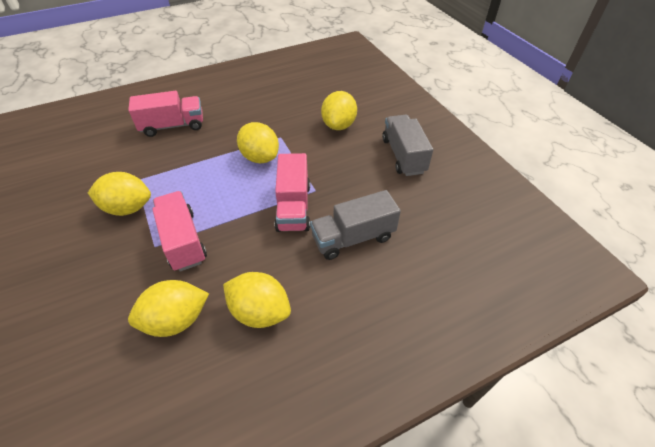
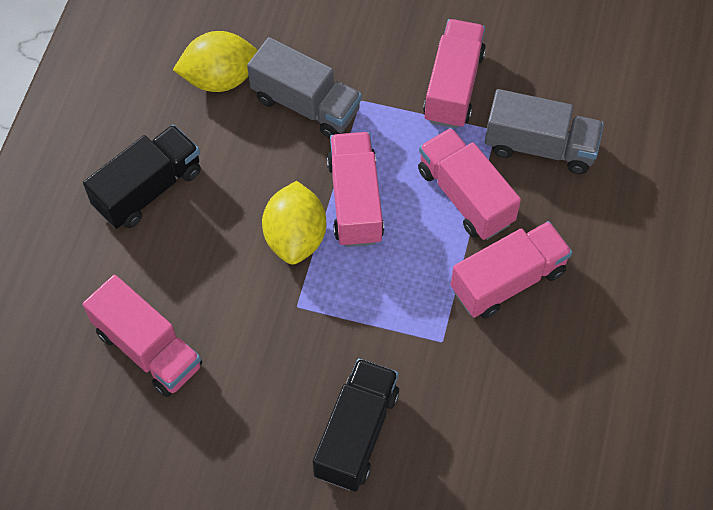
black truck: none = 0 -> [83,125,201,229] [313,358,399,491] = 2
pink truck: [128,91,203,137] [152,191,207,271] [275,153,310,232] = 3 -> [83,275,202,397] [327,132,384,247] [418,128,521,240] [423,19,486,129] [451,221,572,319] = 5
yellow lemon: [88,172,151,216] [128,280,209,337] [223,272,291,328] [237,122,279,163] [321,91,357,130] = 5 -> [173,31,258,92] [262,181,326,264] = 2

